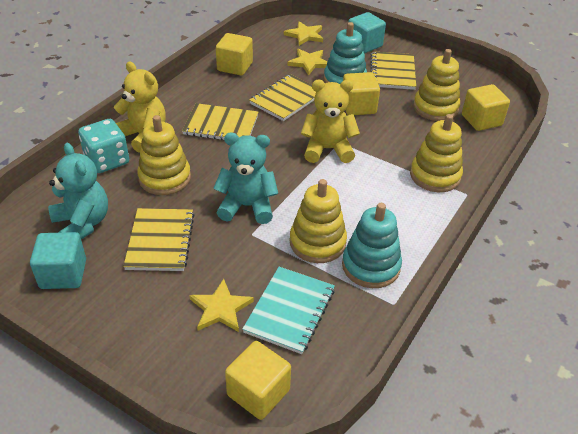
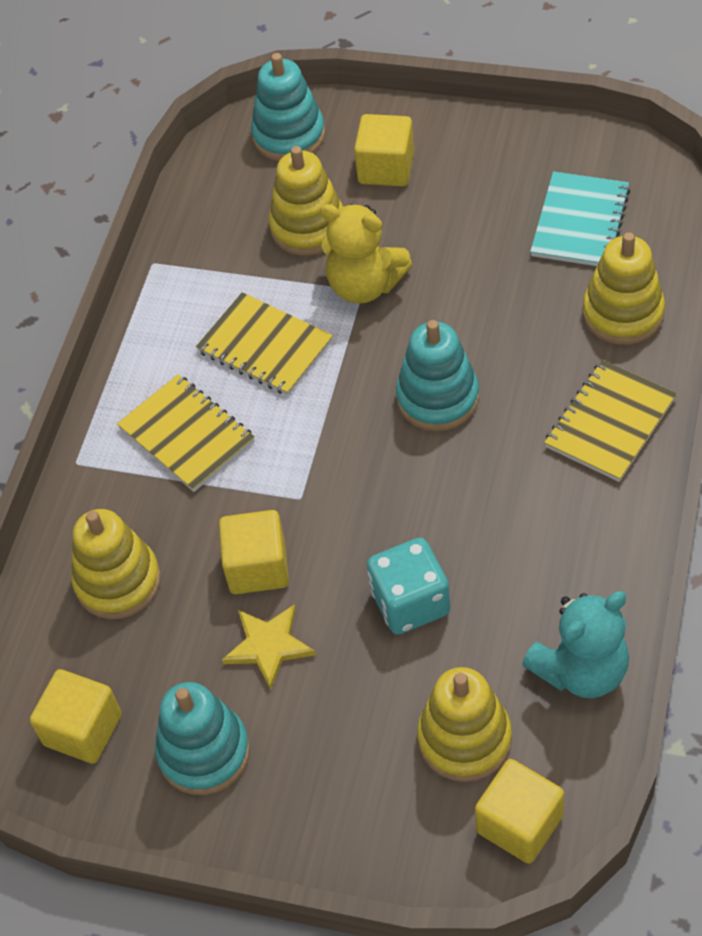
turquoise cube: [30,232,86,289] [348,12,386,53] = 2 -> none = 0
turquoise stacking toy: [324,22,367,84] [342,203,402,288] = 2 -> [155,682,250,795] [251,53,325,161] [396,320,479,431] = 3
turquoise teddy bear: [48,143,108,239] [213,133,278,224] = 2 -> [522,592,629,698] = 1
yellow notebook: [123,208,195,271] [182,103,258,140] [249,74,316,121] [370,51,416,90] = 4 -> [117,374,255,492] [196,292,333,396] [544,360,677,482] = 3
yellow star: [189,279,254,332] [284,21,323,46] [287,49,327,75] = 3 -> [222,604,316,690] = 1
yellow teddy bear: [114,61,166,153] [301,80,360,163] = 2 -> [320,204,412,303] = 1

